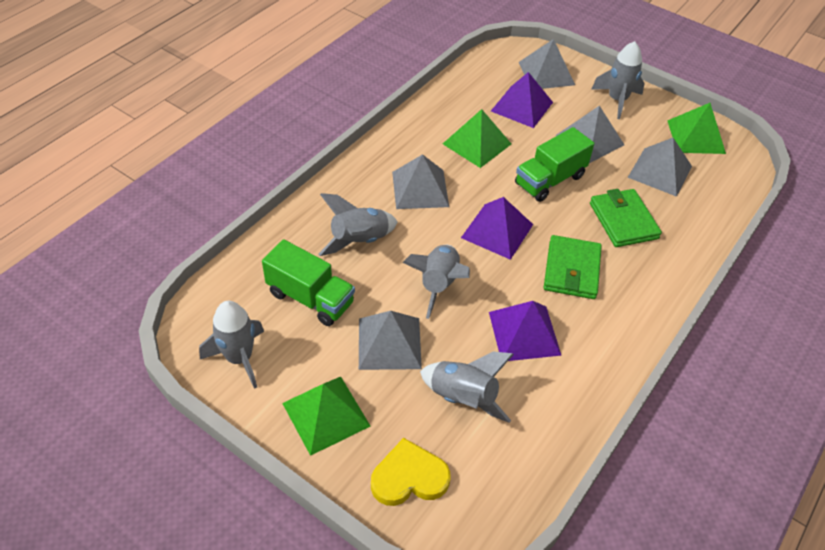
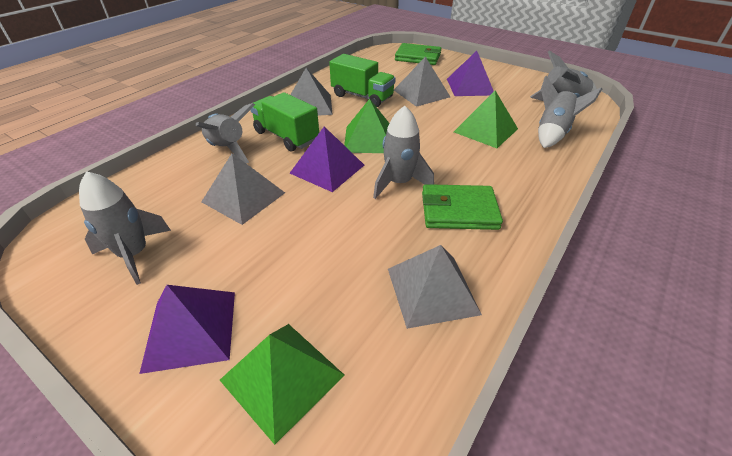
grey pyramid: [359,311,422,370] [392,154,449,209] [519,39,575,89] [556,106,624,163] [628,138,692,197] = 5 -> [201,153,285,225] [290,68,333,116] [388,245,482,329] [394,57,450,107] = 4
yellow heart: [371,438,450,506] = 1 -> none = 0

